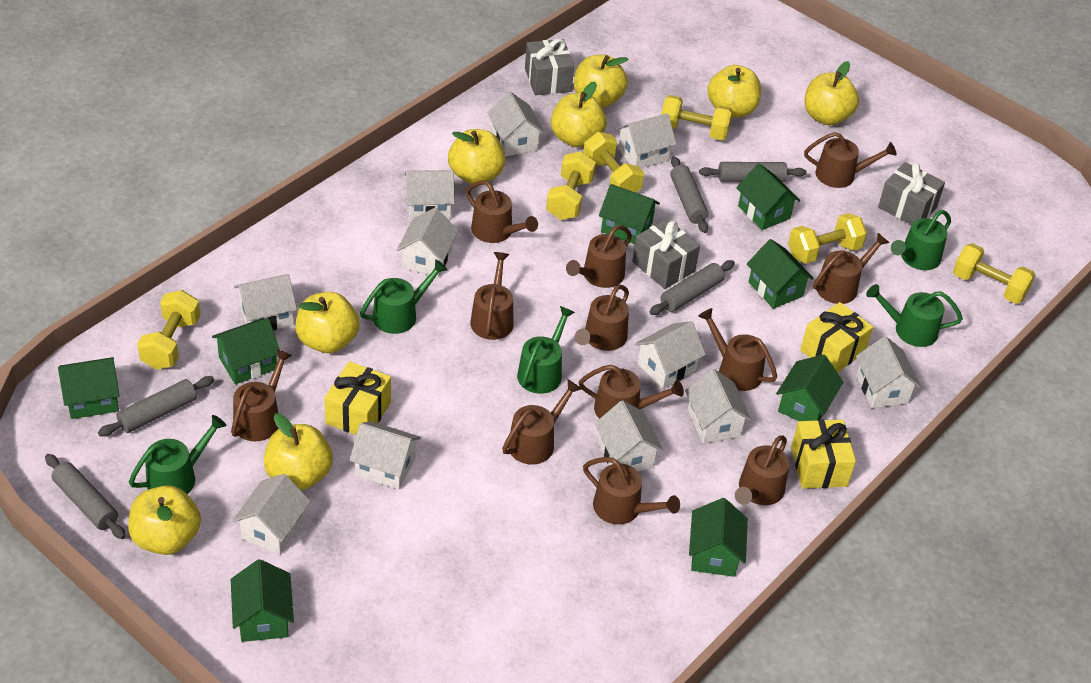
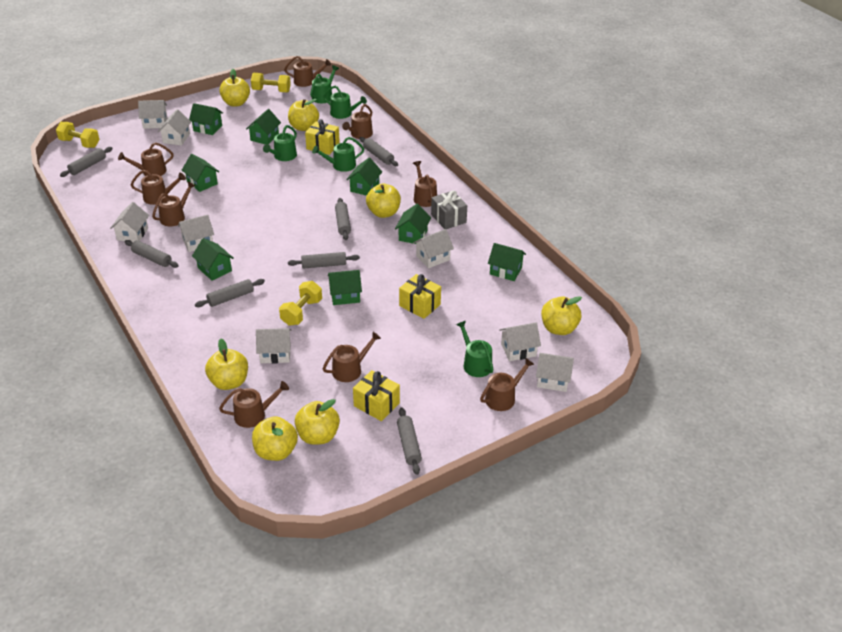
brown watering can: [231,349,292,441] [466,180,538,243] [470,252,514,340] [502,380,581,464] [566,225,632,288] [575,285,629,351] [579,364,684,419] [583,457,680,525] [698,308,777,391] [735,435,789,505] [804,132,897,188] [813,233,889,304] = 12 -> [118,142,174,176] [131,170,186,205] [152,182,196,226] [219,381,289,428] [284,56,331,87] [323,332,381,382] [342,104,373,139] [413,161,437,207] [480,358,535,411] = 9
grey gift: [525,39,574,95] [632,219,700,289] [878,162,945,225] = 3 -> [431,190,467,229] = 1
grey rolling pin: [45,454,126,539] [98,376,214,437] [650,260,735,315] [670,156,708,233] [699,162,806,182] = 5 -> [60,147,113,177] [124,240,179,268] [195,279,265,307] [288,252,360,269] [335,198,351,240] [359,137,398,166] [397,407,422,475] = 7
white house: [232,474,311,555] [234,274,297,331] [350,421,421,489] [397,207,458,277] [405,170,455,220] [488,92,545,157] [594,400,664,471] [616,113,676,168] [635,321,706,389] [685,369,752,444] [856,336,921,408] = 11 -> [110,202,149,242] [138,100,167,129] [158,110,191,146] [178,215,214,252] [256,328,291,364] [413,229,454,268] [499,323,541,361] [536,353,574,392] = 8
yellow apple: [128,486,201,555] [264,414,333,490] [295,292,359,353] [448,129,505,184] [551,82,607,148] [574,55,628,108] [707,65,761,118] [805,61,859,125] = 8 -> [205,339,248,390] [219,69,250,106] [252,416,298,461] [288,99,319,131] [295,399,340,445] [366,184,401,218] [541,296,582,335] = 7
yellow dumbbell: [137,290,200,369] [546,151,596,220] [583,132,644,193] [661,95,732,140] [788,213,867,264] [953,243,1035,304] = 6 -> [56,122,99,148] [251,73,291,93] [279,281,322,326] = 3

